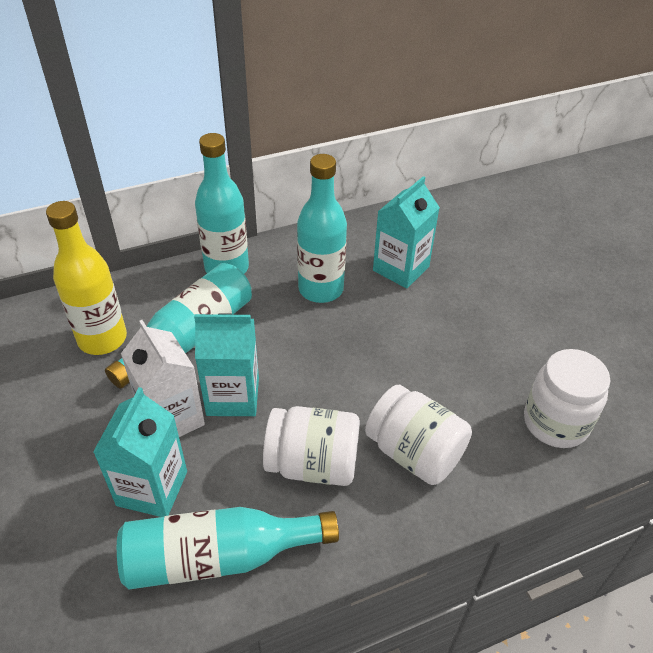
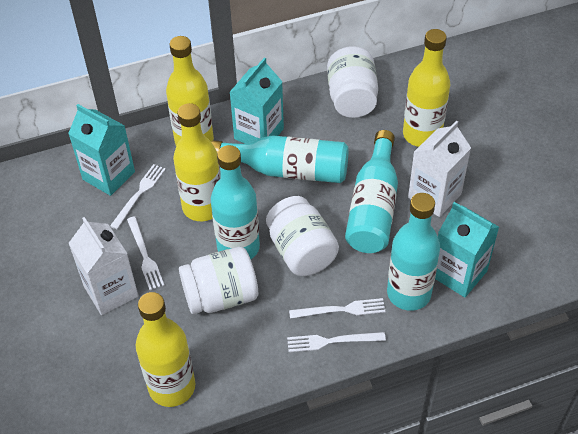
white carton: [121,320,205,437] = 1 -> [69,217,138,315] [408,121,471,217] = 2
white fork: none = 0 -> [110,164,166,229] [127,216,164,290] [287,332,386,352] [289,298,386,319] = 4
yellow bottle: [46,201,127,355] = 1 -> [135,292,195,407] [166,36,214,146] [173,103,220,221] [403,29,450,147] = 4

